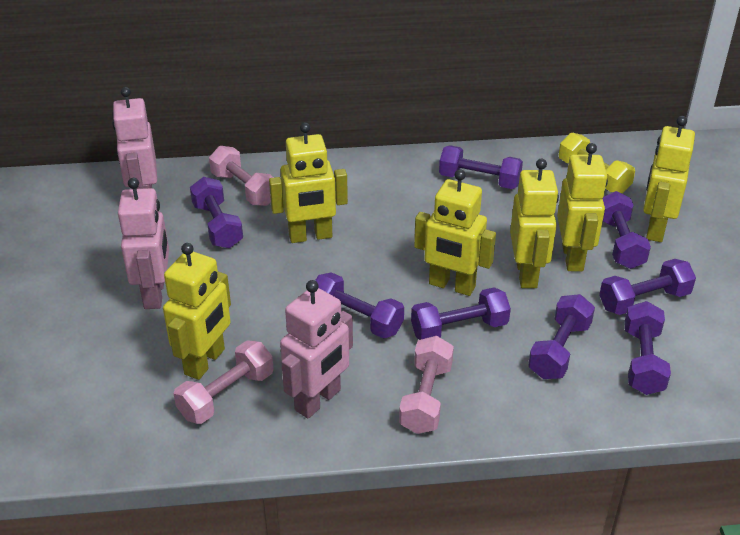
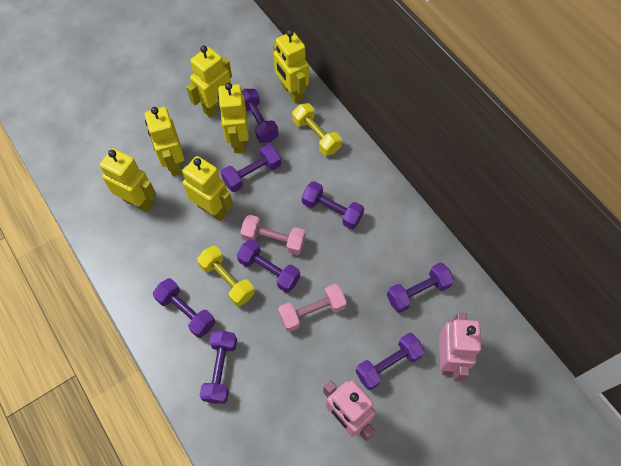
pink dumbbell: [173,340,274,424] [209,146,274,206] [399,336,454,434] = 3 -> [240,215,306,255] [278,284,347,332] = 2
pink robot: [112,87,157,189] [118,178,169,309] [280,280,353,419] = 3 -> [323,380,376,441] [439,313,481,382] = 2
yellow dumbbell: [559,133,635,194] = 1 -> [197,246,255,306] [292,103,342,156] = 2

